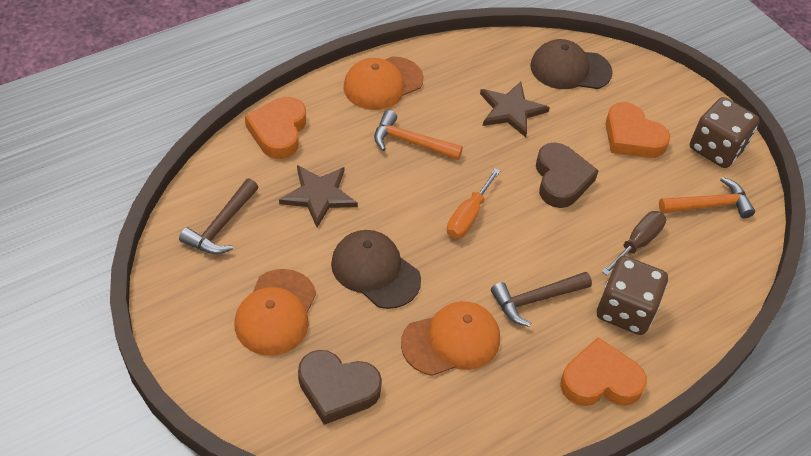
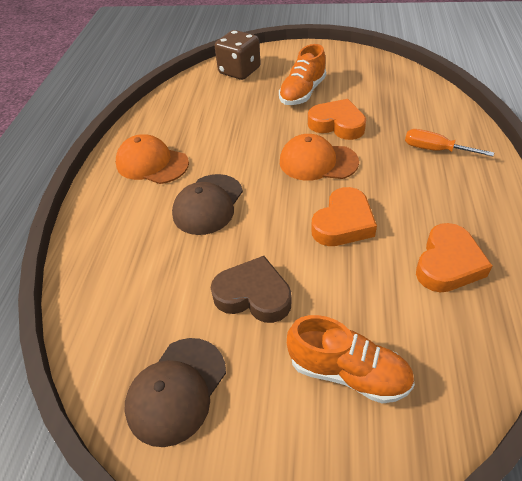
brown dice: [597,256,668,335] [690,97,759,168] = 2 -> [215,30,261,80] = 1
brown hammer: [179,179,259,254] [491,272,592,327] = 2 -> none = 0
brown heart: [298,350,382,425] [536,143,599,208] = 2 -> [211,256,292,323] = 1
brown screwdriver: [602,211,666,276] = 1 -> none = 0
brown star: [279,165,358,228] [480,82,550,137] = 2 -> none = 0
orange cap: [235,269,316,356] [343,56,424,110] [401,301,500,376] = 3 -> [116,134,189,184] [280,134,359,181] = 2
orange hammer: [374,110,463,160] [659,177,755,218] = 2 -> none = 0
orange shoe: none = 0 -> [279,44,326,105] [287,315,415,404] = 2

